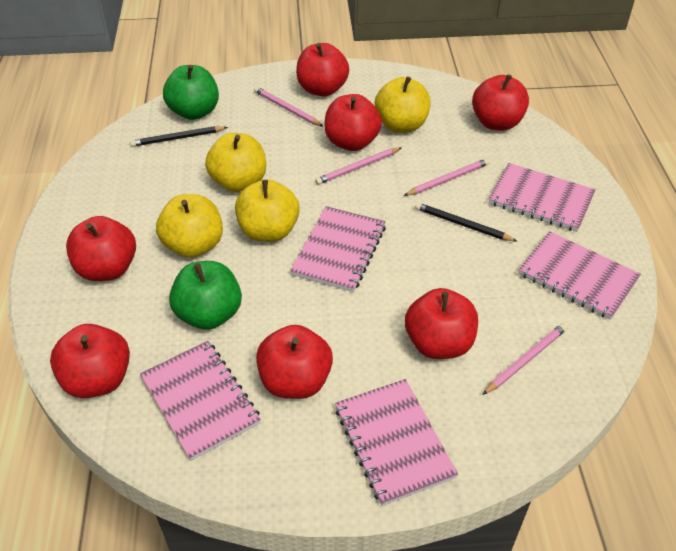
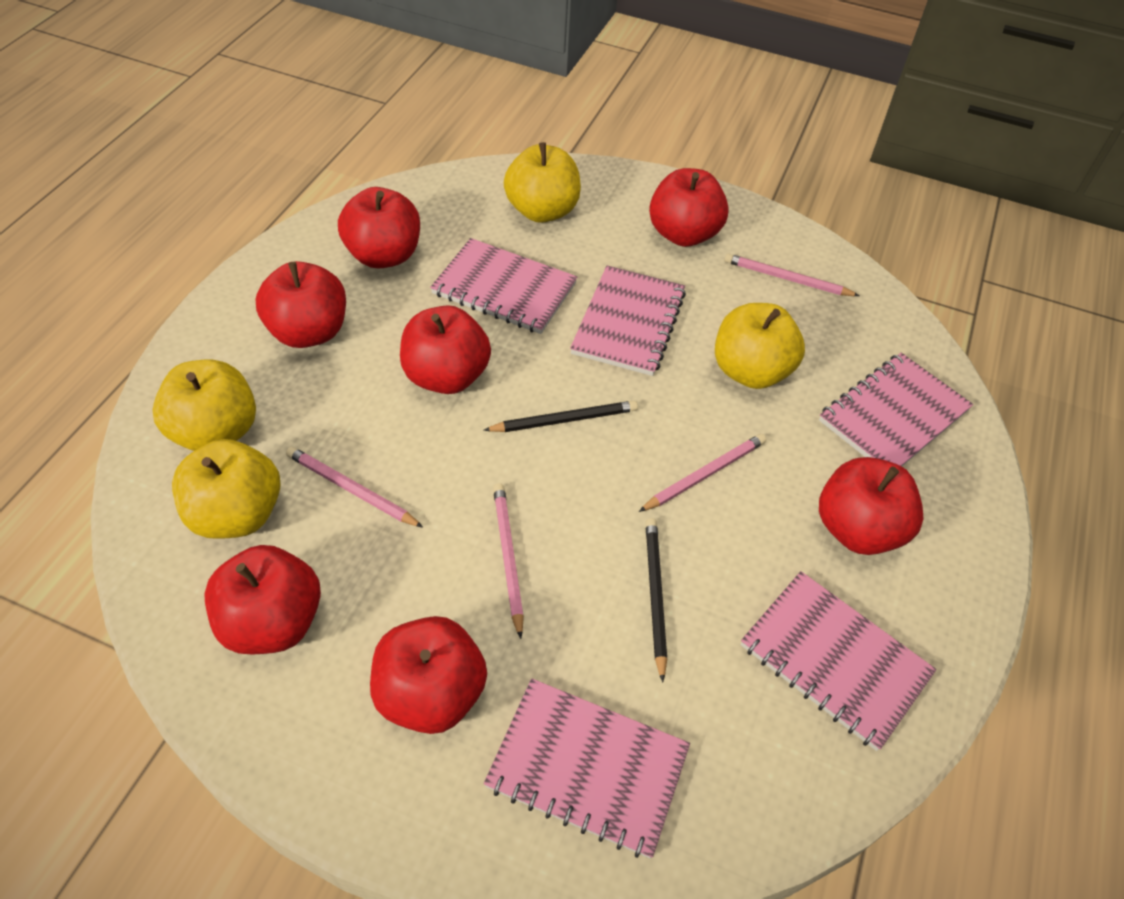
green apple: [163,65,219,120] [169,261,242,330] = 2 -> none = 0

